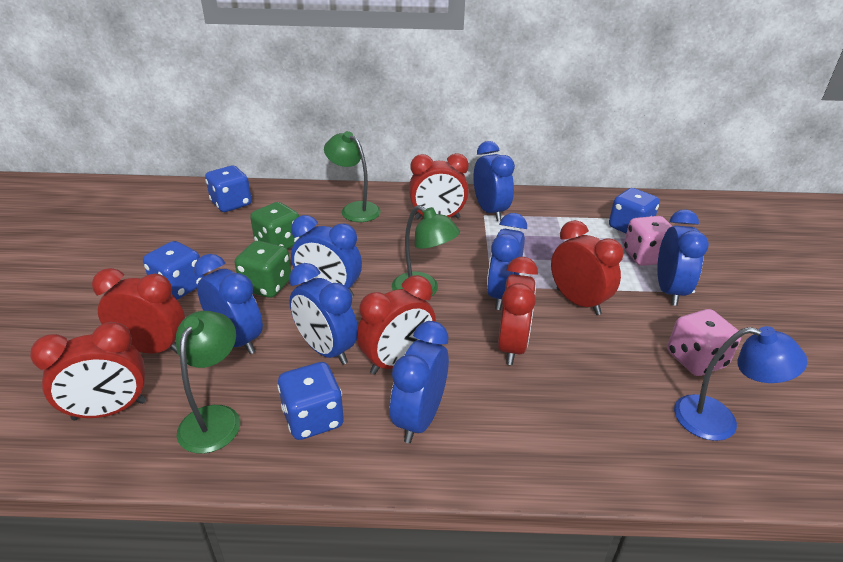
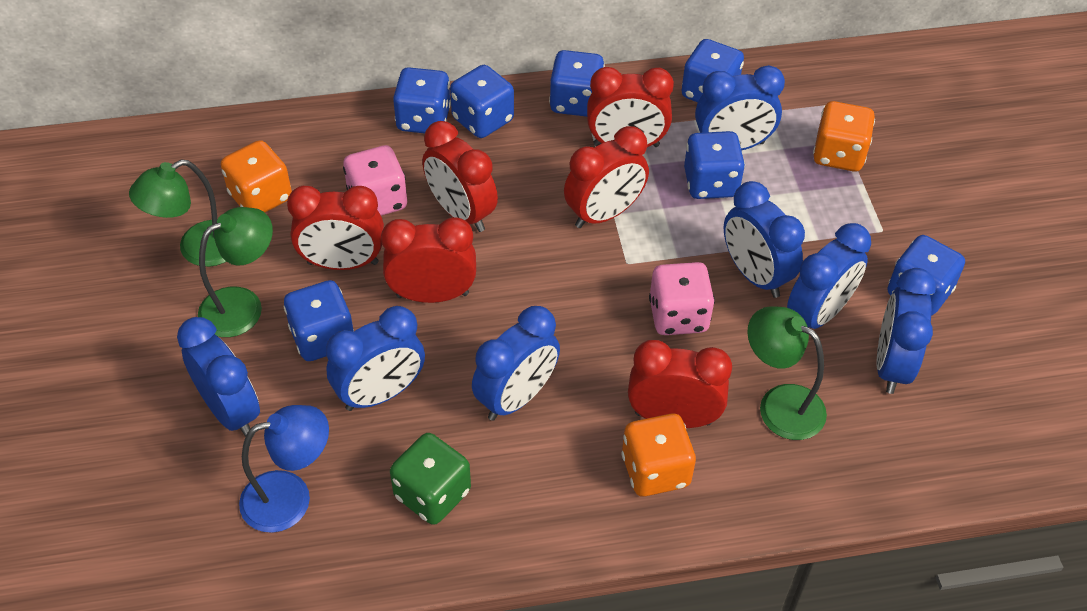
blue dice: [143,241,204,300] [205,166,252,212] [277,362,344,440] [609,188,660,233] = 4 -> [284,280,354,361] [393,67,451,133] [450,65,514,138] [549,50,605,117] [681,39,744,102] [684,131,745,199] [888,235,965,316] = 7
green dice: [235,241,291,298] [250,202,300,249] = 2 -> [390,433,471,525] = 1
orange dice: none = 0 -> [221,140,292,213] [622,413,696,497] [813,101,875,171] = 3

